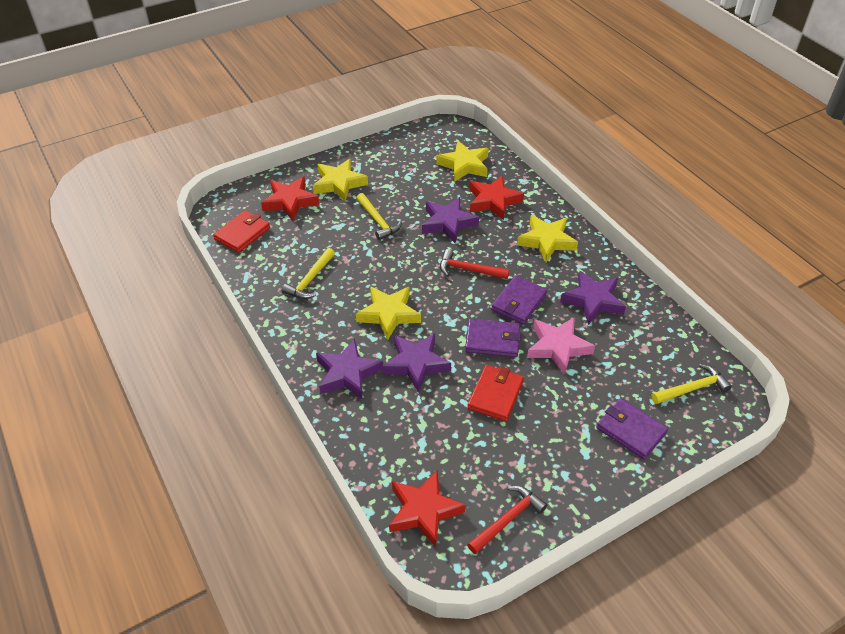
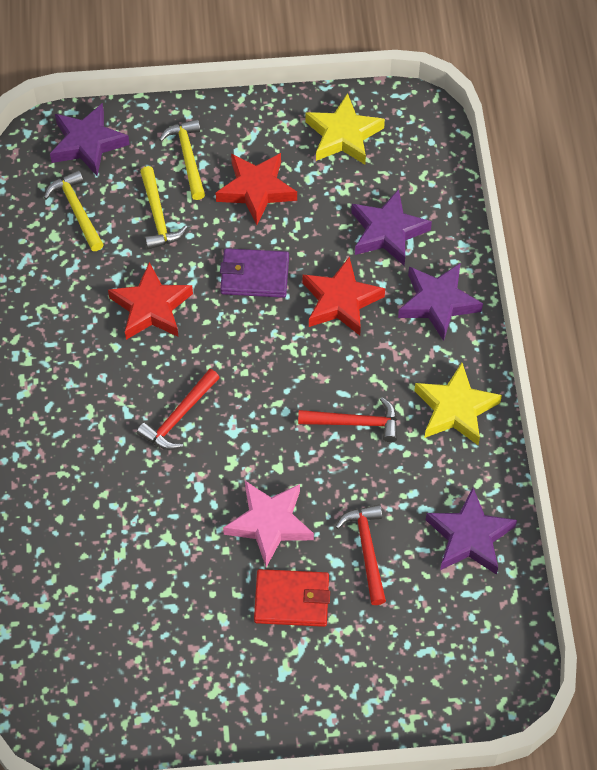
purple wallet: [465,319,521,357] [491,276,547,325] [596,398,668,459] = 3 -> [220,248,289,298] = 1
red hammer: [440,249,510,279] [467,486,547,554] = 2 -> [137,369,220,450] [298,397,398,442] [335,504,386,605] = 3
red wallet: [213,210,270,253] [468,365,524,421] = 2 -> [254,569,330,627] = 1
yellow star: [313,159,368,201] [356,286,421,340] [437,141,489,182] [517,215,578,262] = 4 -> [305,93,385,164] [414,363,502,445] = 2

